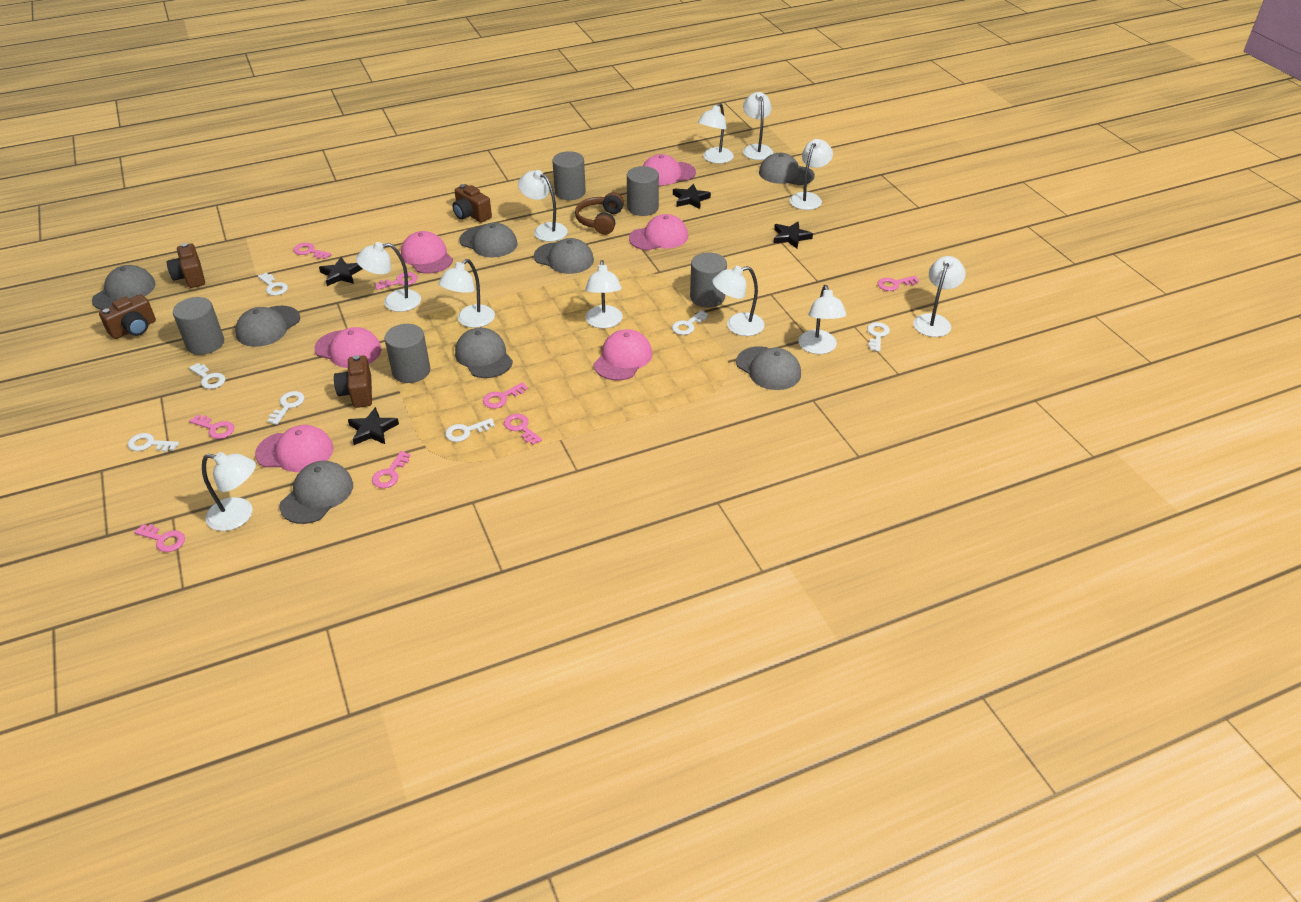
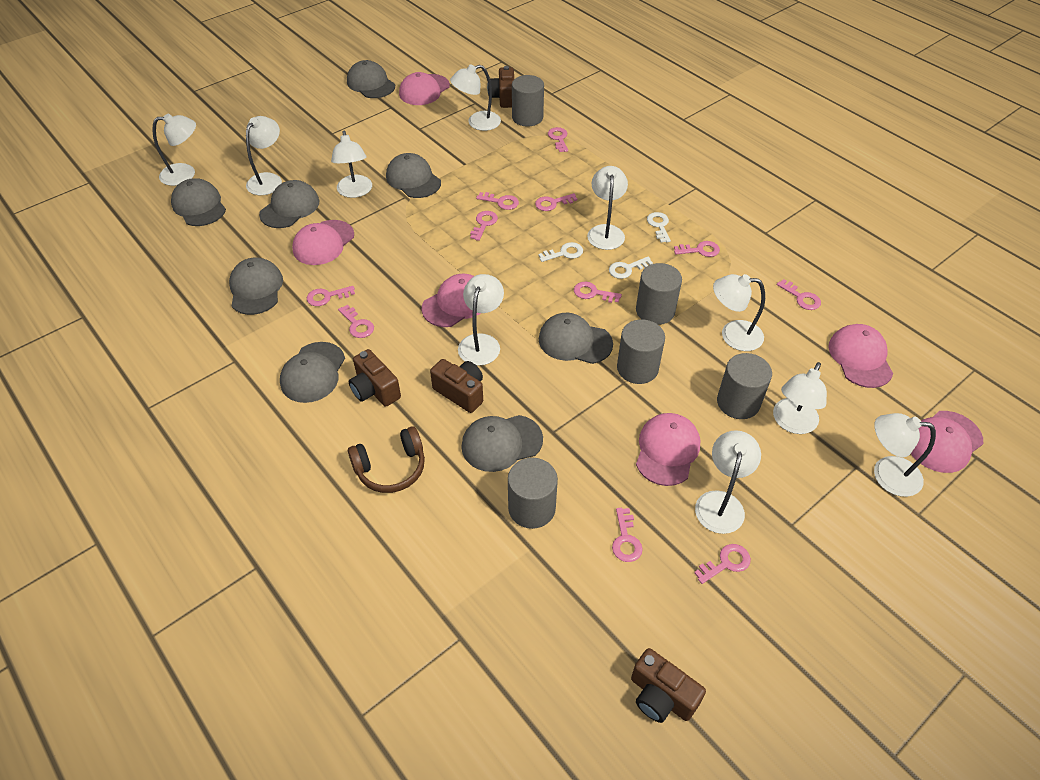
black star: [319,257,363,286] [348,407,399,445] [673,184,711,209] [774,222,813,249] = 4 -> none = 0
pink key: [134,524,185,552] [189,415,235,439] [293,243,332,259] [372,451,411,488] [375,272,418,290] [483,382,528,409] [504,414,542,445] [878,276,919,291] = 8 -> [307,286,355,306] [338,305,374,338] [470,211,498,241] [476,192,519,210] [535,193,577,211] [548,127,568,152] [574,282,622,303] [612,508,643,562] [674,241,720,257] [694,544,751,584] [777,279,821,310] = 11
white key: [127,433,179,452] [189,363,225,389] [258,273,288,296] [268,391,305,425] [445,418,495,442] [672,310,708,335] [867,322,890,352] = 7 -> [538,242,583,262] [609,257,653,279] [647,212,671,243] = 3
white lamp: [202,452,256,531] [356,242,421,312] [438,259,495,328] [518,170,568,242] [585,260,623,328] [698,103,734,164] [712,266,765,336] [743,92,773,160] [790,139,833,210] [798,285,846,354] [913,256,966,337] = 11 -> [152,113,196,186] [246,116,282,195] [331,131,372,198] [450,64,501,131] [458,274,504,366] [587,166,628,250] [695,430,761,534] [713,274,765,351] [773,362,827,434] [874,413,936,497] = 10

